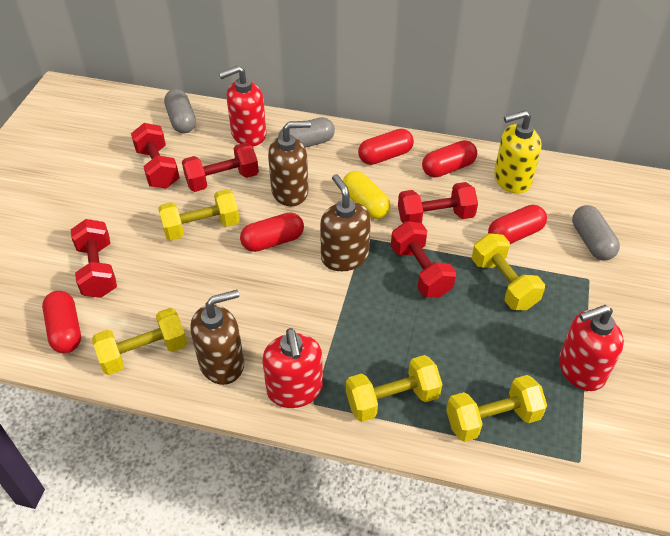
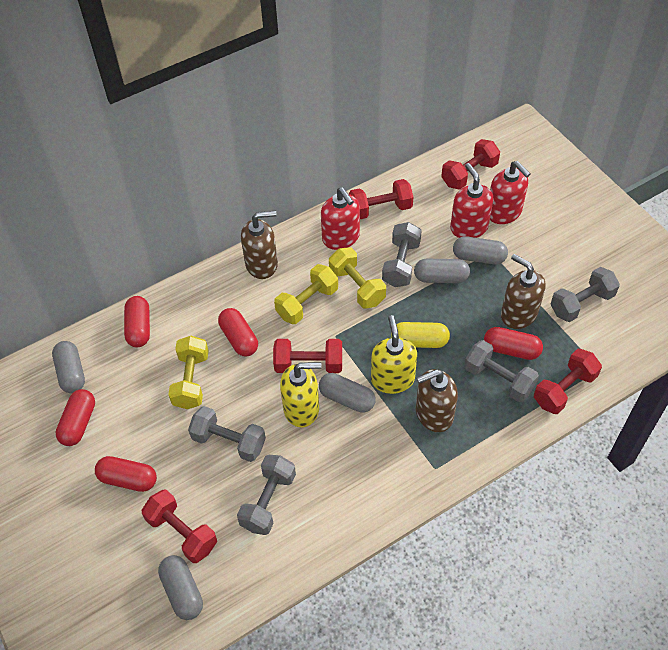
grey capsule: [164,89,196,134] [278,117,335,148] [572,205,620,261] = 3 -> [52,341,85,393] [158,555,203,620] [319,373,376,413] [414,259,470,283] [453,236,508,265] = 5
grey dumbbell: none = 0 -> [188,406,266,462] [237,455,296,535] [382,222,422,287] [464,340,539,402] [550,267,620,322] = 5
yellow dumbbell: [92,308,187,375] [158,189,240,241] [346,355,442,422] [446,375,547,442] [472,233,545,310] = 5 -> [168,336,209,409] [274,264,338,324] [329,247,386,309] = 3
yellow soap dispenser: [494,110,542,194] = 1 -> [280,362,321,427] [371,315,417,394] = 2

